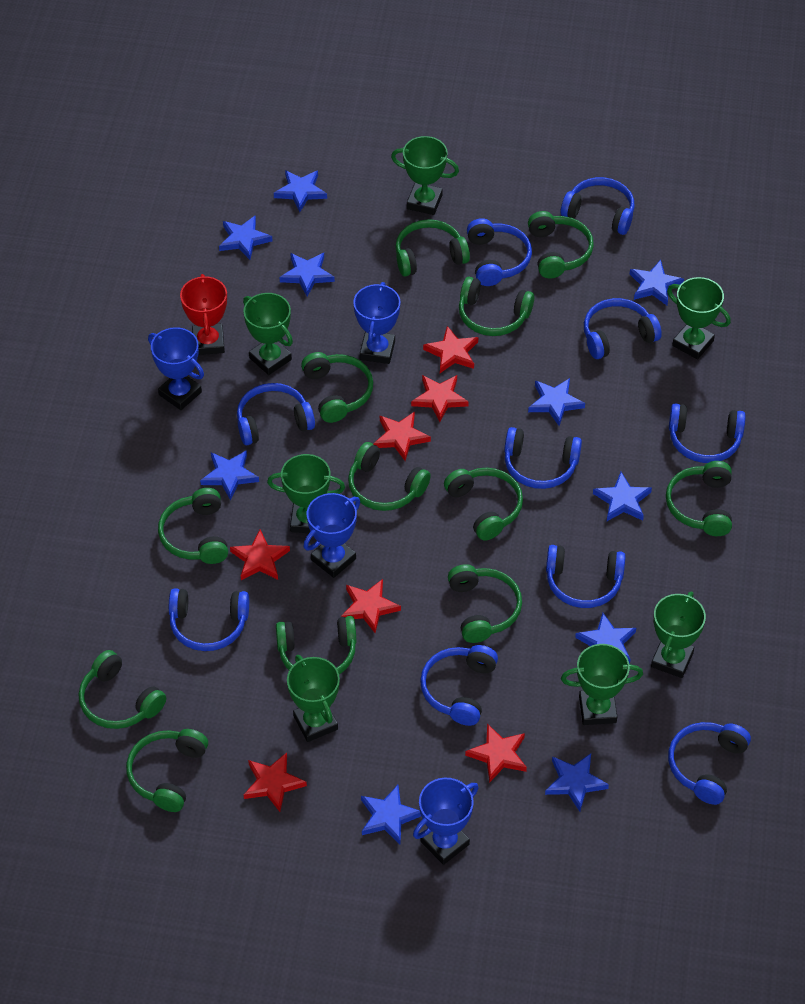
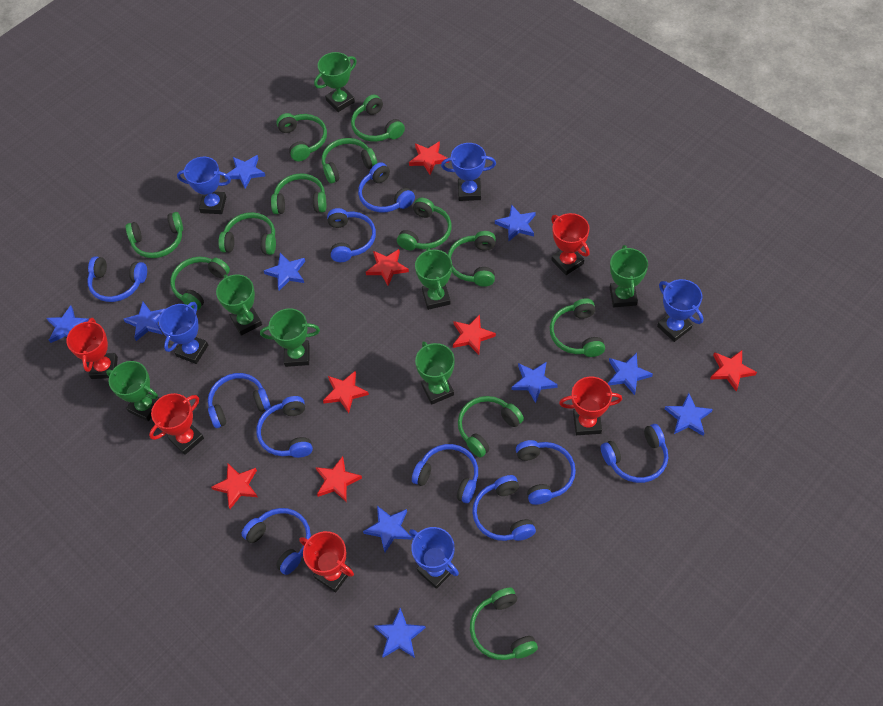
blue trophy: [148,327,204,410] [304,493,360,578] [353,282,401,364] [413,778,479,865] = 4 -> [159,302,208,364] [177,157,231,214] [409,527,459,589] [441,143,496,201] [657,279,704,342] = 5
red trophy: [180,274,227,355] = 1 -> [67,318,118,379] [149,393,204,455] [300,531,354,592] [551,213,590,275] [559,377,622,435] = 5

